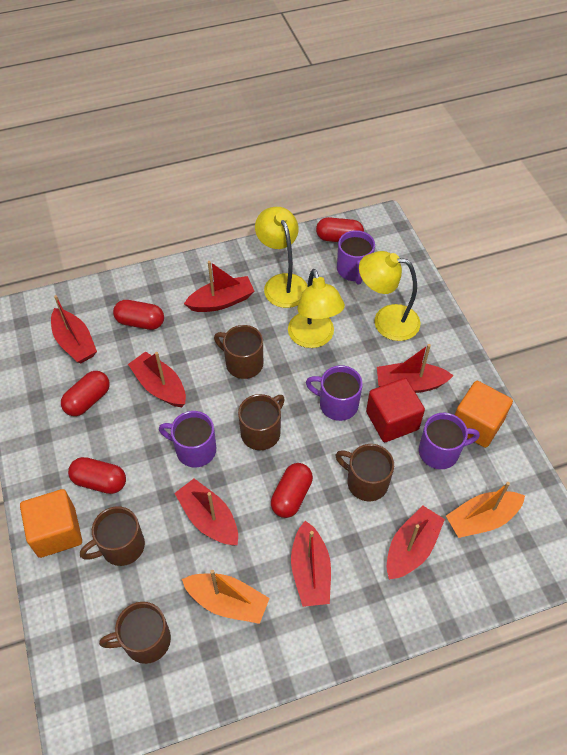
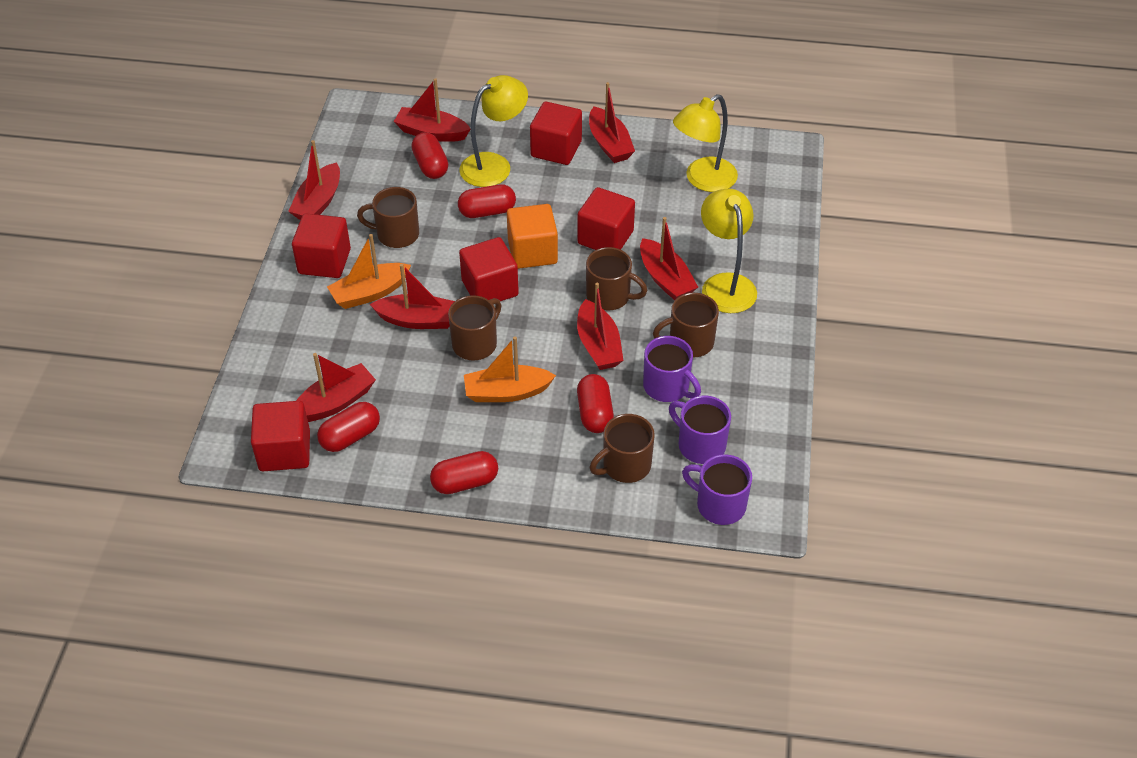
orange cube: [20,489,82,558] [455,381,513,448] = 2 -> [507,204,558,269] = 1
purple mug: [159,411,216,467] [306,365,363,421] [337,230,375,284] [419,413,480,469] = 4 -> [643,336,701,402] [669,396,731,464] [682,454,752,525] = 3
red cube: [366,378,425,442] = 1 -> [251,401,310,471] [292,214,351,278] [459,237,519,301] [530,102,582,165] [577,187,635,250] = 5

